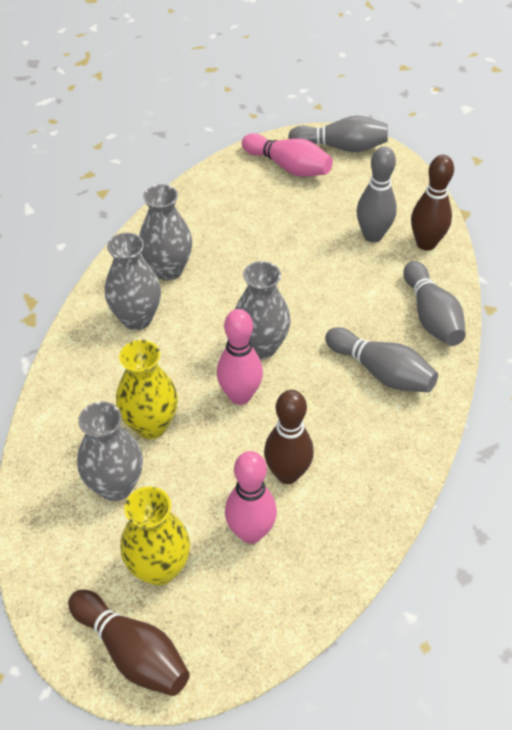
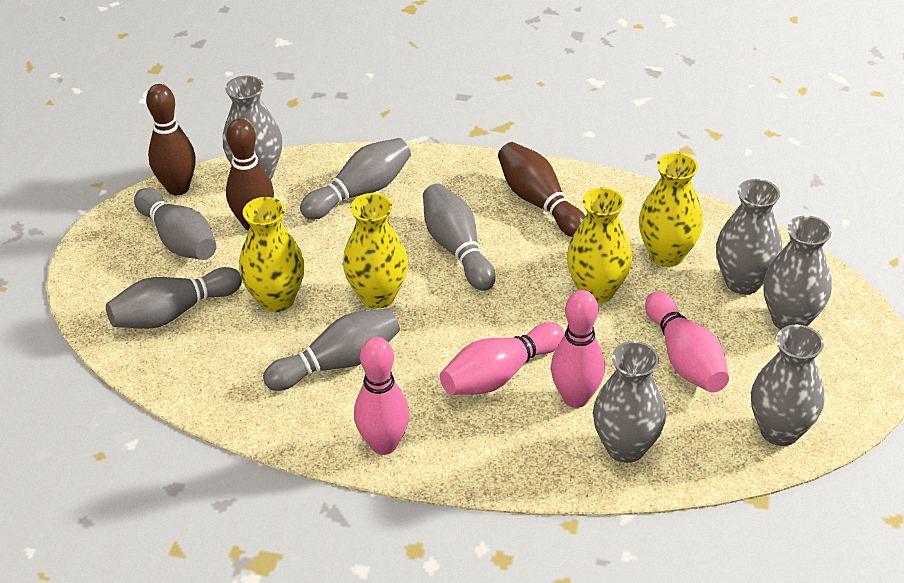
grey bowling pin: [288,116,388,152] [325,327,438,392] [357,147,397,242] [403,261,466,346] = 4 -> [106,267,242,329] [134,188,216,260] [263,308,400,391] [300,138,411,220] [423,184,496,291] = 5
grey vase: [77,402,143,501] [105,233,161,330] [139,184,192,280] [235,261,291,359] = 4 -> [223,75,282,180] [593,341,666,463] [716,179,782,295] [751,325,825,446] [763,215,832,330] = 5
pink bowling pin: [217,309,263,405] [225,451,277,544] [242,133,333,177] = 3 -> [354,337,409,455] [440,322,565,395] [551,290,605,408] [645,292,729,392] = 4
yellow vase: [116,340,178,439] [120,486,190,586] = 2 -> [239,197,305,312] [343,193,408,309] [567,187,632,303] [639,152,703,267] = 4

